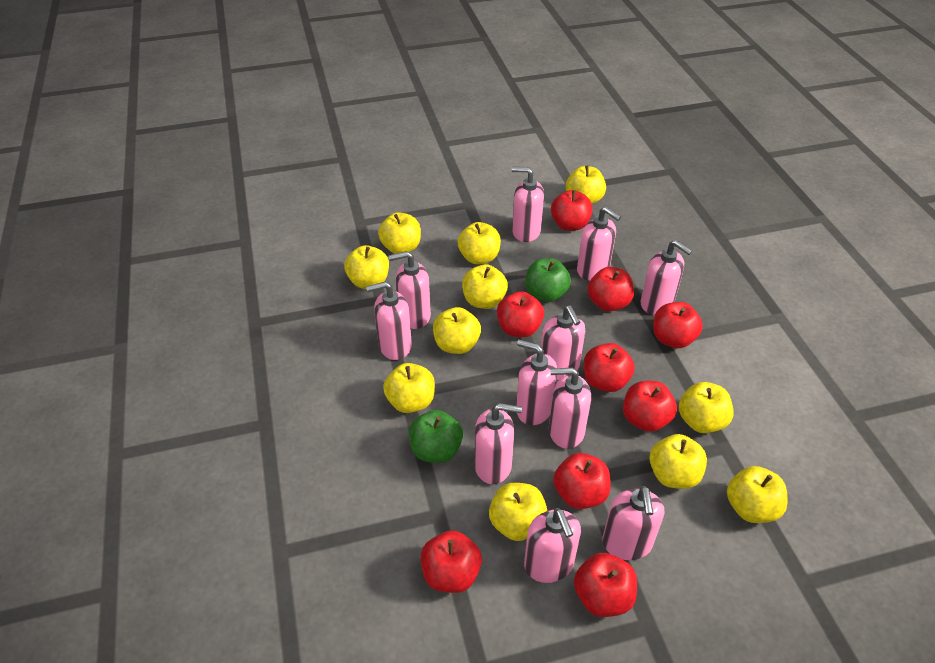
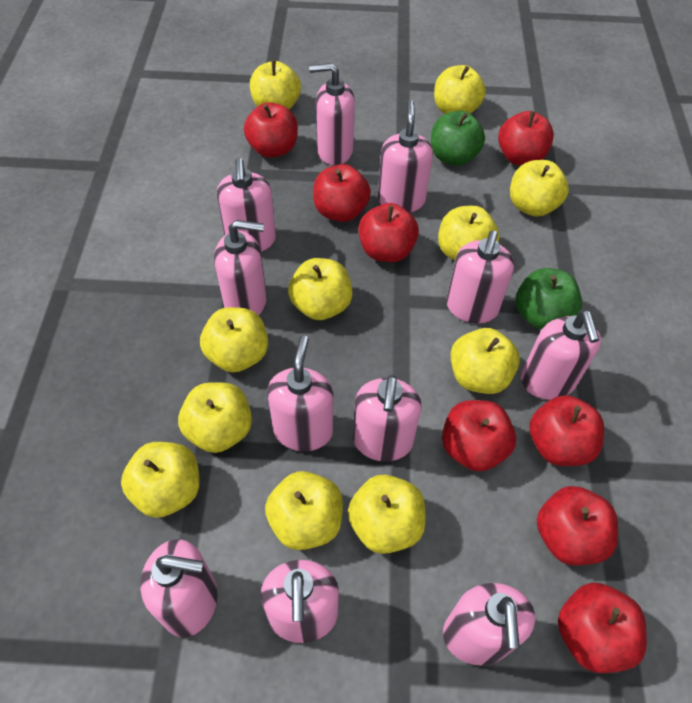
red apple: [420,530,482,593] [497,291,544,337] [551,190,593,231] [553,453,611,509] [574,553,637,617] [584,343,635,392] [588,267,634,311] [623,381,677,432] [653,302,703,348] = 9 -> [244,102,298,158] [313,164,371,222] [359,203,419,262] [442,400,516,472] [498,111,554,165] [530,395,604,466] [537,486,618,566] [558,583,647,673] = 8

